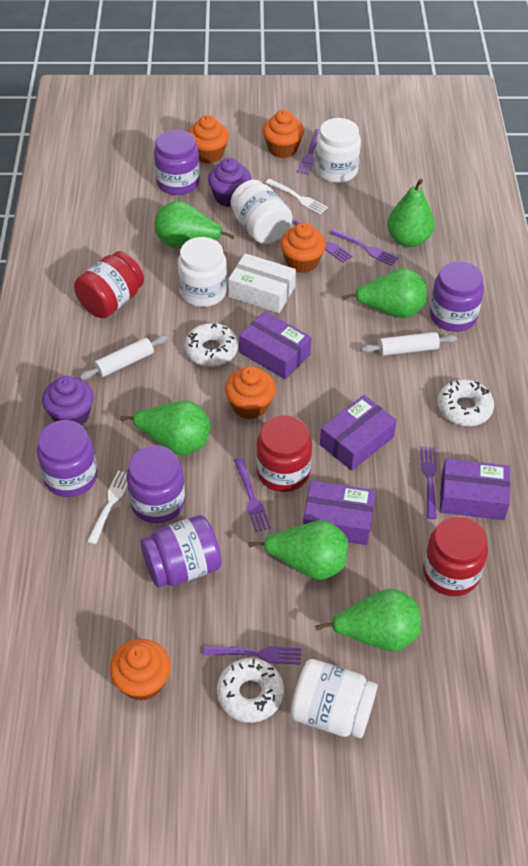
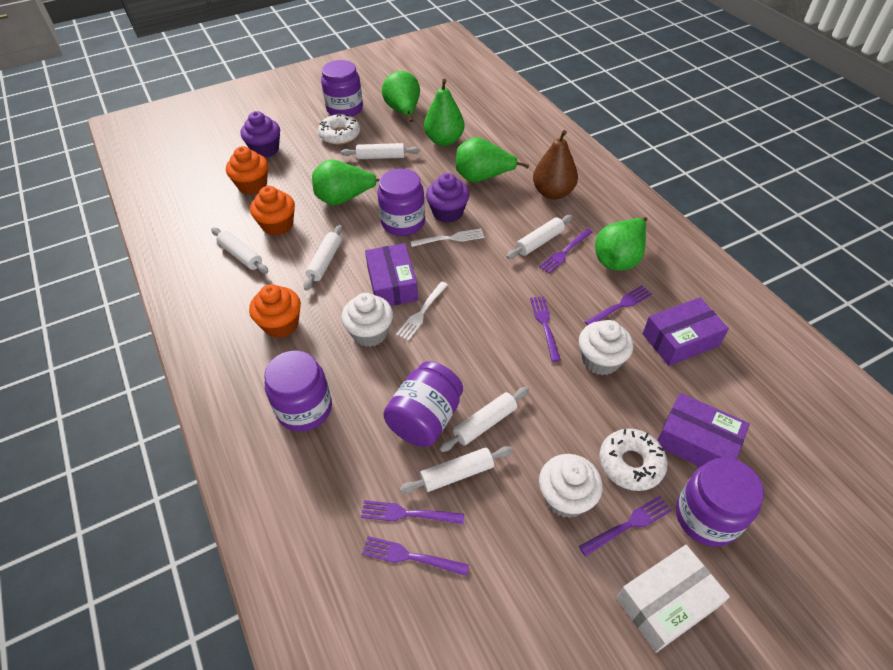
brown pear: none = 0 -> [533,130,578,199] = 1
green pear: [120,401,210,455] [155,200,235,248] [248,520,348,580] [315,589,421,651] [342,268,427,318] [387,179,435,247] = 6 -> [312,160,380,206] [382,71,420,122] [424,79,464,146] [456,137,529,182] [595,217,647,271] = 5
orange cupcake: [110,639,171,701] [188,115,229,163] [225,366,276,419] [263,110,304,158] [280,222,326,273] = 5 -> [226,146,268,195] [249,284,301,338] [250,186,295,236] = 3
purple box: [239,311,312,380] [303,480,376,545] [320,395,397,471] [440,459,510,520] = 4 -> [365,243,418,306] [643,297,729,366] [657,393,750,467] = 3
red jar: [74,251,144,318] [256,415,312,492] [423,516,488,596] = 3 -> none = 0
white cupcake: none = 0 -> [341,293,393,347] [539,454,603,518] [579,320,633,375] = 3
white donut: [184,323,238,367] [217,658,284,723] [438,379,494,426] = 3 -> [318,114,360,145] [599,429,668,491] = 2
white jar: [178,237,227,307] [231,180,292,244] [291,659,378,738] [315,118,361,183] = 4 -> none = 0
white rolling pin: [79,335,168,380] [361,332,457,356] = 2 -> [211,228,269,273] [304,225,343,291] [341,143,420,159] [399,446,513,493] [439,387,529,452] [506,215,573,259] = 6

